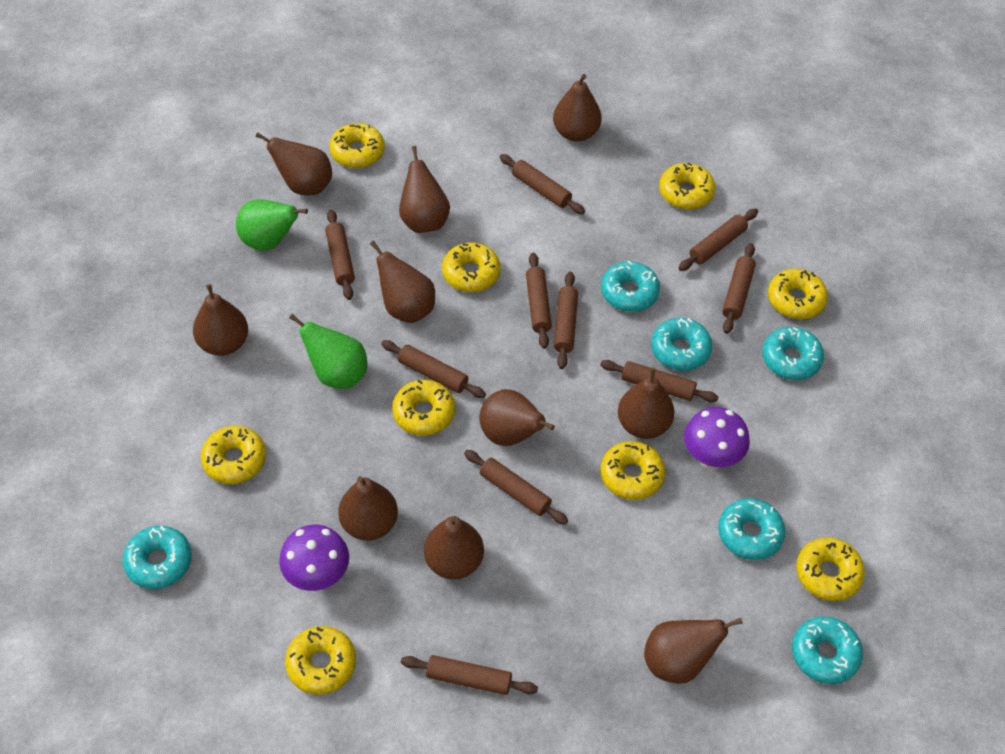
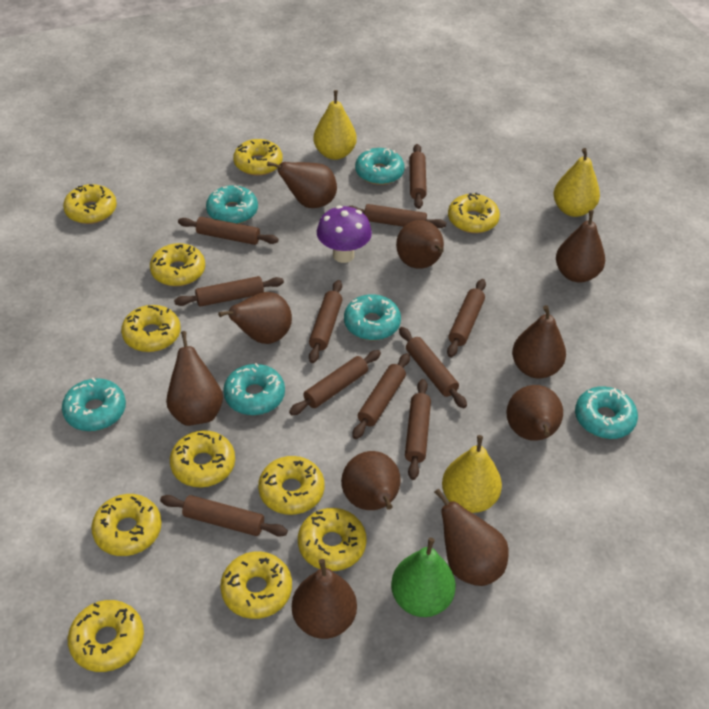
brown rolling pin: [325,210,355,300] [381,340,486,398] [401,655,538,695] [464,450,568,525] [500,154,585,214] [526,253,552,349] [554,272,578,369] [600,360,719,402] [679,208,758,271] [722,243,756,334] = 10 -> [160,495,288,537] [174,276,284,307] [178,217,279,245] [289,350,381,415] [309,280,343,363] [347,204,446,228] [352,353,410,439] [399,327,467,408] [405,379,431,480] [410,144,427,209] [447,279,486,357] = 11
green pear: [236,199,308,251] [289,314,367,389] = 2 -> [391,538,456,617] = 1
purple mushroom: [279,525,349,591] [684,407,750,469] = 2 -> [317,205,372,263] = 1
yellow donut: [201,426,266,484] [285,626,356,694] [330,123,385,168] [392,380,455,436] [442,243,501,292] [601,441,665,500] [659,163,716,209] [768,269,828,319] [796,538,865,601] = 9 -> [63,184,117,224] [68,600,144,672] [91,494,162,556] [121,305,180,352] [150,243,205,286] [170,430,235,487] [220,551,292,619] [233,139,283,176] [258,456,324,515] [298,508,367,571] [448,193,500,233] = 11
yellow pear: none = 0 -> [313,90,357,160] [442,435,502,513] [553,148,600,217] = 3

